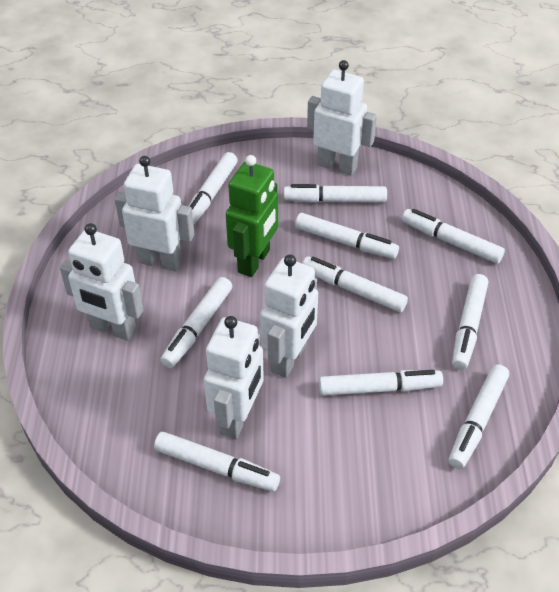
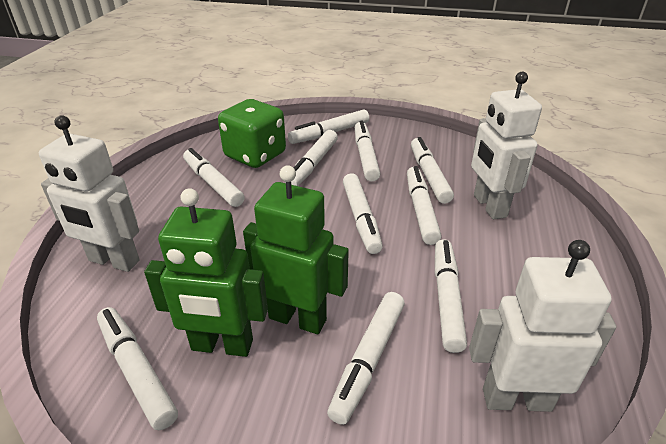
green dice: none = 0 -> [218,99,286,168] = 1
green robot: [226,155,278,277] = 1 -> [144,188,268,357] [243,165,349,334] = 2
white robot: [60,223,143,341] [115,156,194,271] [204,316,264,439] [260,254,318,378] [307,60,377,176] = 5 -> [39,115,140,272] [469,240,616,412] [471,72,542,219] = 3

